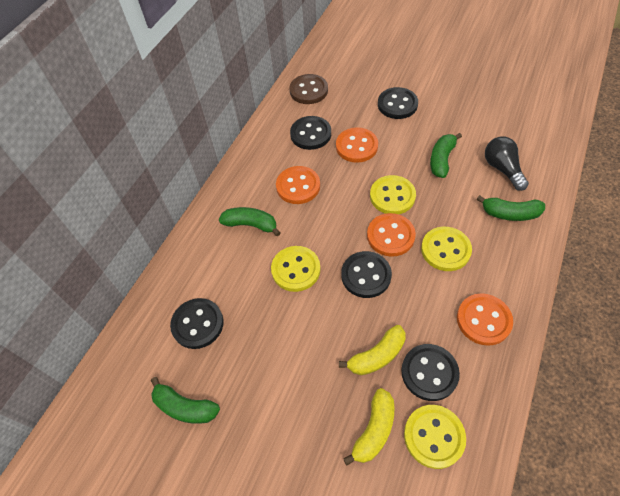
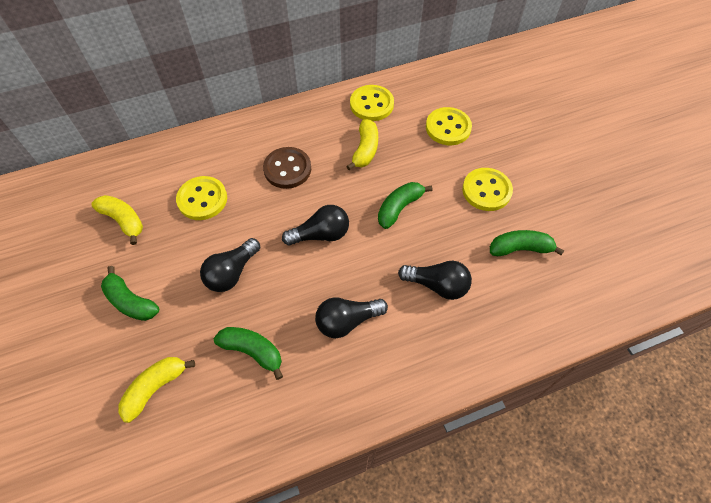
black button: [170,298,224,349] [290,116,331,150] [341,251,392,298] [378,87,418,119] [401,344,460,401] = 5 -> none = 0
black light bulb: [485,136,529,191] = 1 -> [200,238,260,292] [282,205,349,246] [315,297,388,338] [398,261,472,300] = 4
orange button: [276,166,320,204] [336,127,378,163] [367,213,416,256] [457,293,513,346] = 4 -> none = 0
yellow banana: [339,325,406,375] [343,388,394,465] = 2 -> [91,195,143,245] [118,357,195,423] [346,119,378,170] = 3

